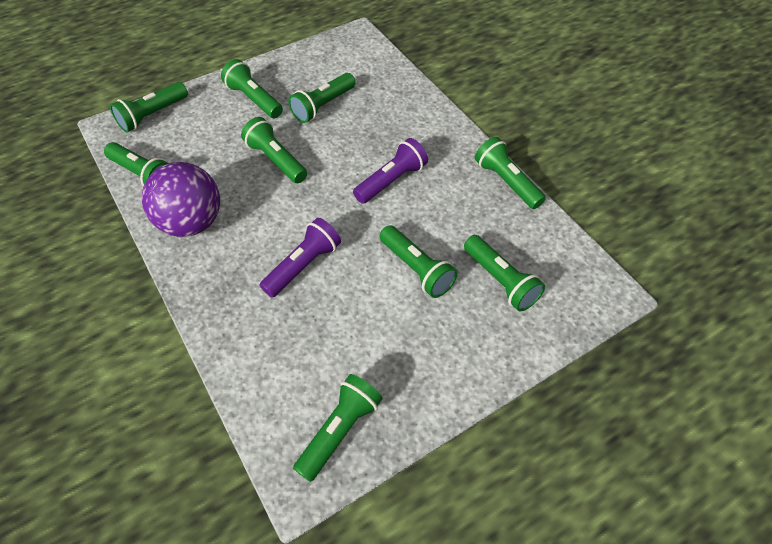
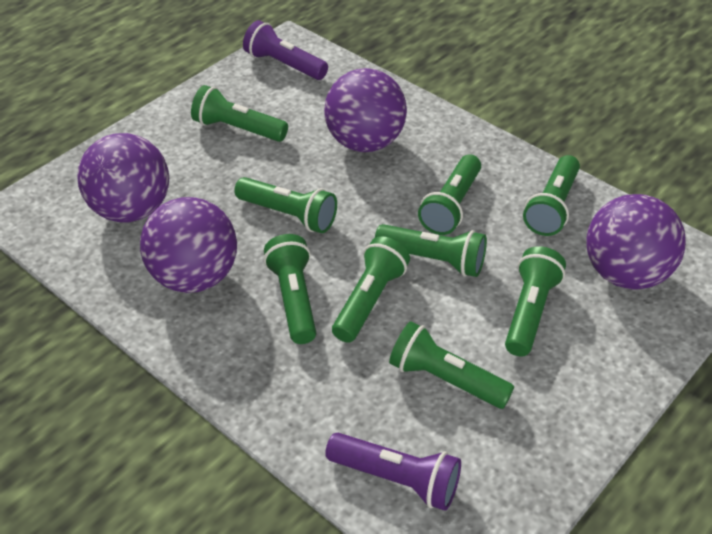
purple ball: [142,162,220,237] = 1 -> [78,133,169,222] [140,197,237,293] [324,68,407,152] [586,194,686,290] = 4

